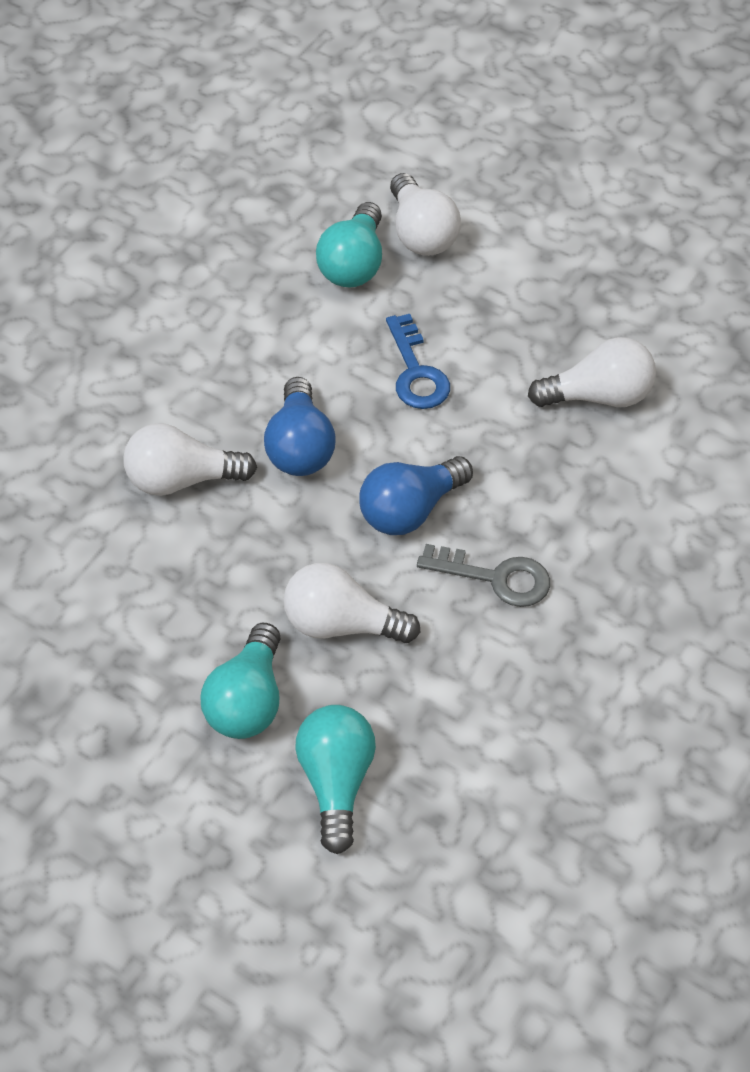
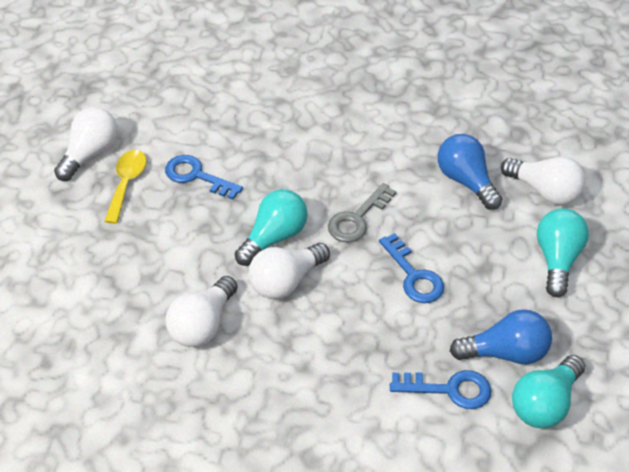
blue key: [386,314,450,409] = 1 -> [165,155,243,200] [379,233,444,303] [390,370,491,409] = 3
yellow spoon: none = 0 -> [104,150,147,224] = 1

